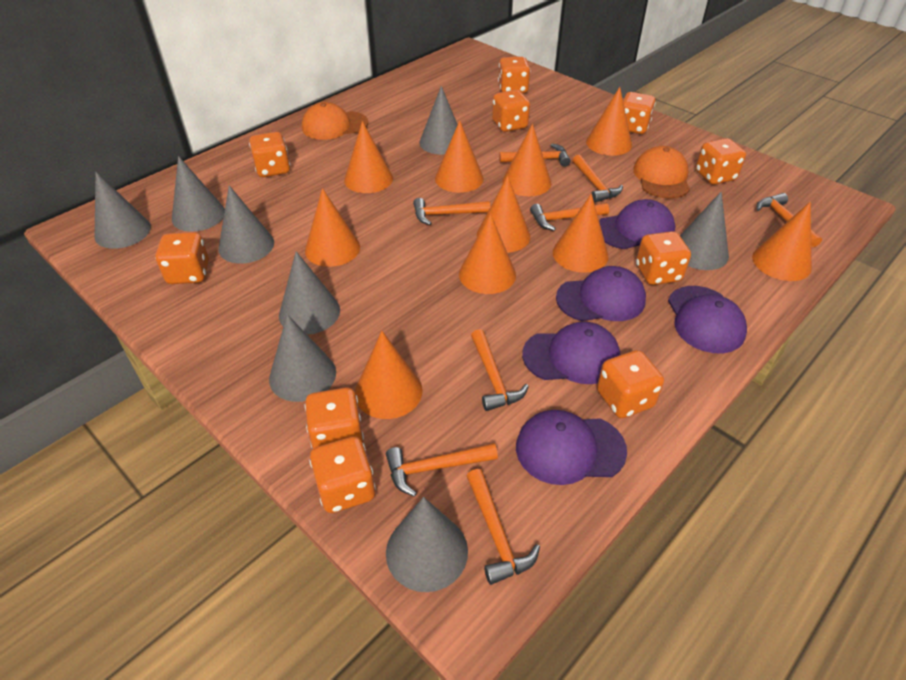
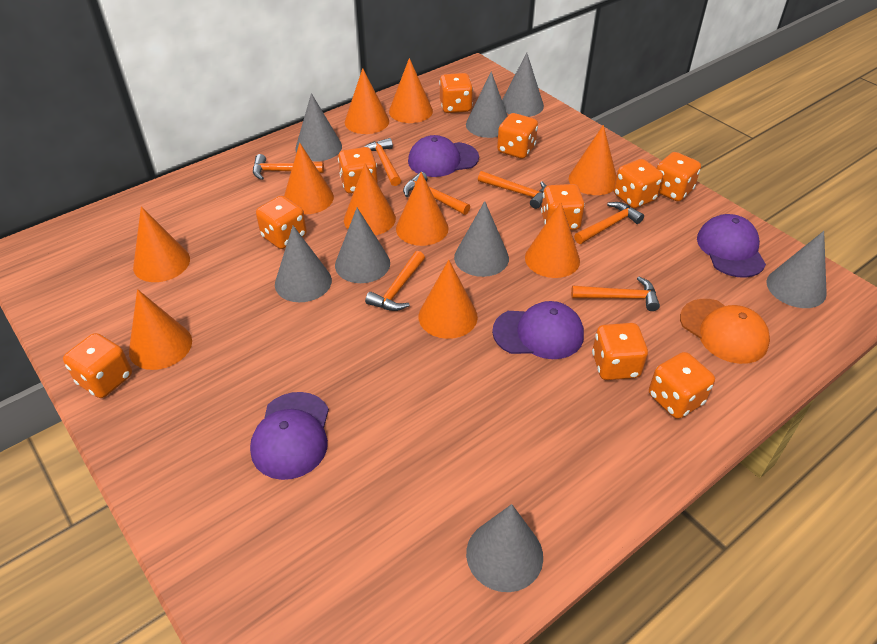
orange cap: [302,102,368,140] [633,146,690,198] = 2 -> [680,299,770,364] = 1
orange hammer: [386,443,498,497] [413,198,490,225] [467,469,540,585] [471,329,529,411] [499,144,571,167] [530,203,609,231] [572,155,623,203] [757,193,822,247] = 8 -> [253,154,324,180] [364,138,401,186] [365,251,425,311] [403,172,470,215] [478,171,547,209] [571,277,660,311] [574,202,644,244] = 7
purple cap: [516,410,627,485] [522,322,620,384] [556,266,646,321] [599,199,675,249] [668,286,747,353] = 5 -> [250,392,329,480] [408,135,479,177] [492,301,584,359] [697,214,766,278] = 4

